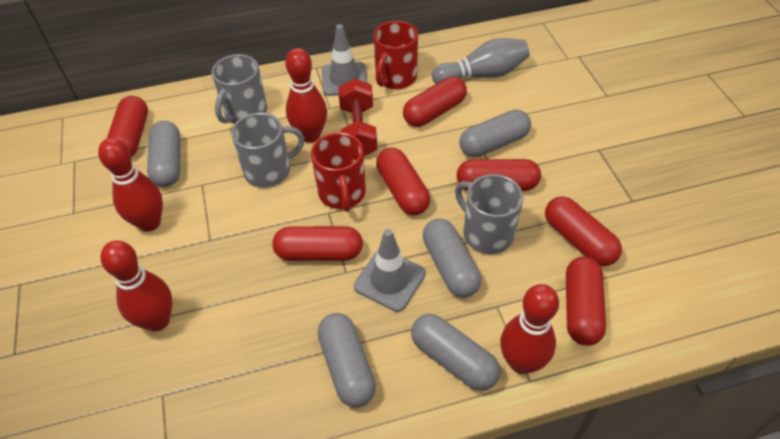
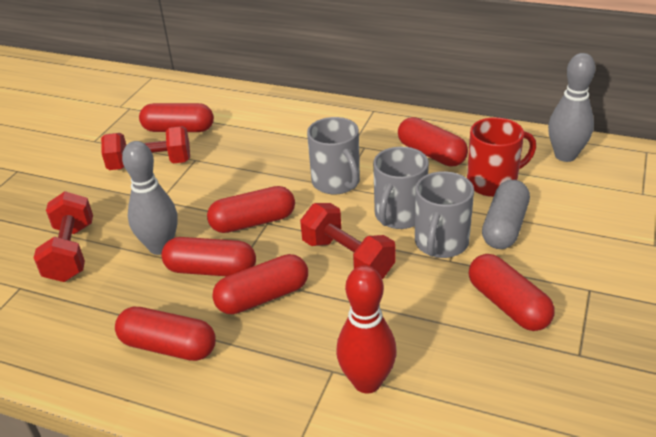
grey bowling pin: [432,38,529,84] = 1 -> [122,141,177,255] [548,53,595,162] = 2
grey capsule: [147,121,181,187] [318,313,376,408] [411,314,500,391] [423,219,481,298] [459,110,531,157] = 5 -> [482,180,530,249] = 1
grey traffic cone: [322,24,368,96] [354,229,426,312] = 2 -> none = 0
red bowling pin: [98,138,163,232] [100,241,173,331] [286,48,327,143] [500,284,559,374] = 4 -> [336,266,397,394] = 1
red dumbbell: [338,78,377,156] = 1 -> [34,191,93,282] [101,126,190,170] [300,203,396,279] = 3
red mug: [311,132,366,212] [373,21,418,89] = 2 -> [467,117,536,197] = 1

